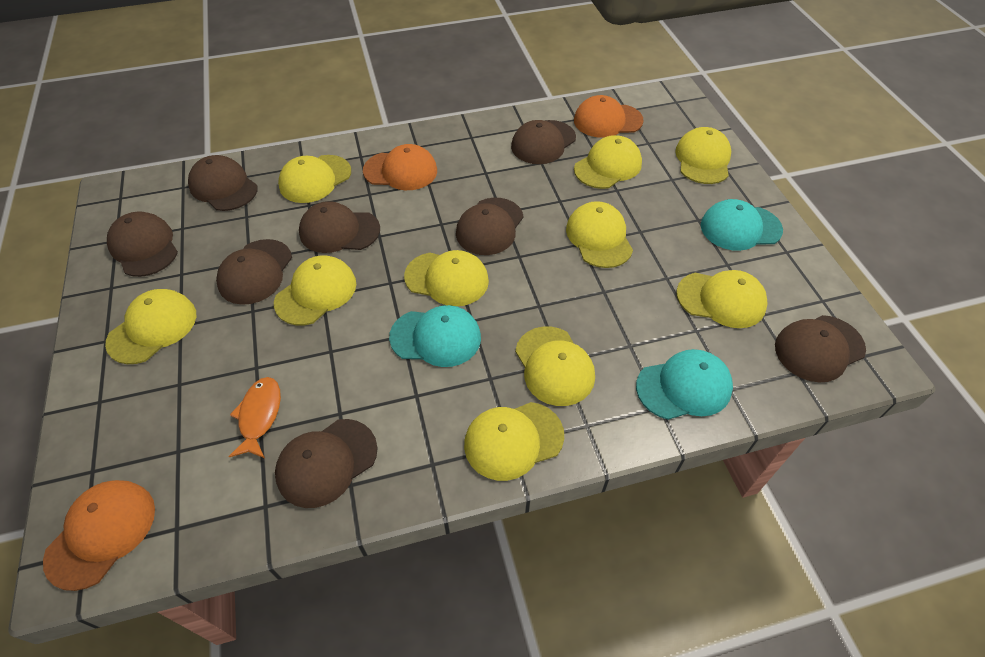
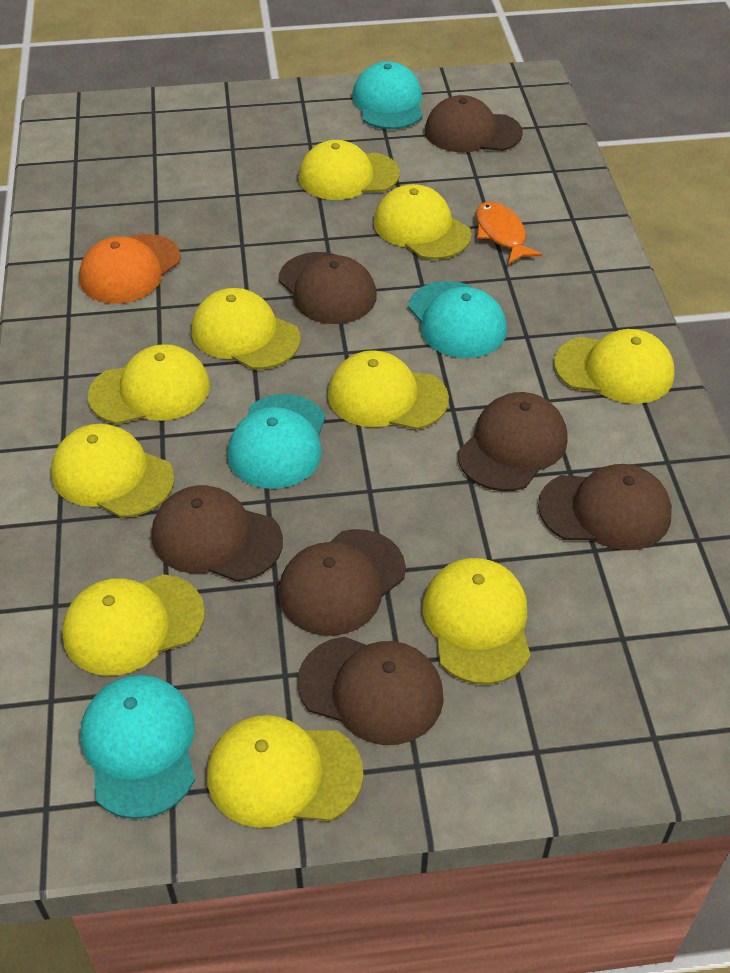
brown cap: [107,212,178,277] [188,155,258,211] [216,239,292,305] [275,419,378,508] [299,201,380,253] [456,198,524,255] [511,120,576,164] [775,315,866,382] = 8 -> [152,485,283,582] [278,252,377,324] [278,529,406,636] [298,637,444,745] [425,95,523,152] [458,392,568,491] [538,464,672,550] = 7
orange cap: [43,480,155,591] [363,144,437,190] [574,95,644,138] = 3 -> [79,234,181,304] = 1
turquoise cap: [389,305,481,367] [636,349,733,420] [701,199,783,251] = 3 -> [80,675,195,819] [227,394,325,489] [352,61,423,129] [408,281,507,358] = 4

